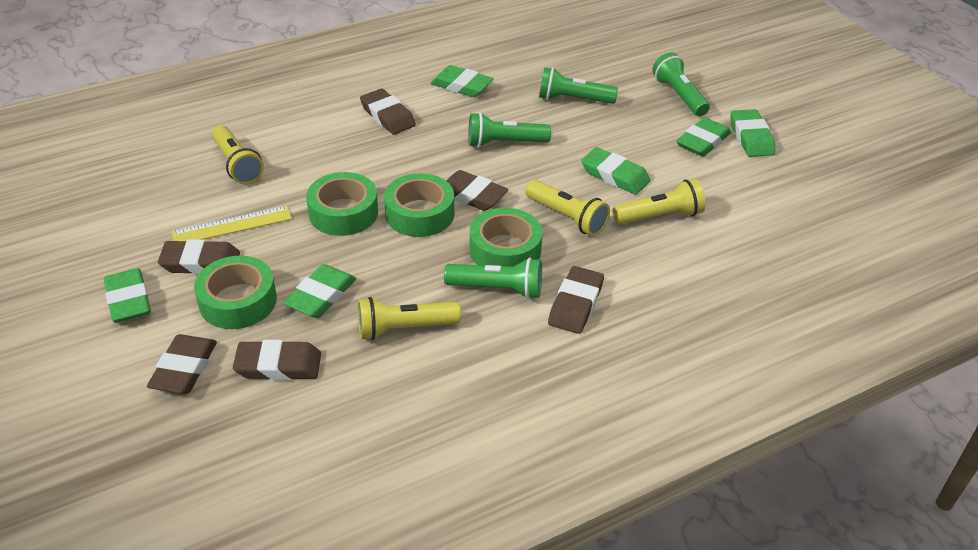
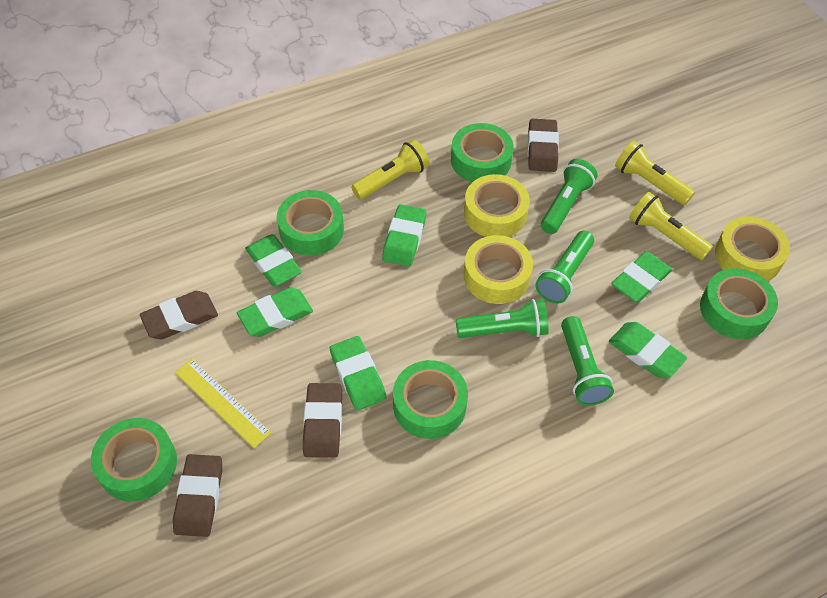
brown eraser: [147,334,217,394] [158,239,240,275] [233,340,321,380] [360,89,416,135] [446,170,509,211] [548,266,604,334] = 6 -> [140,291,218,339] [173,454,222,537] [303,383,342,458] [528,119,559,172] = 4
green tape: [194,256,277,329] [306,172,378,236] [384,173,454,237] [470,208,542,267] = 4 -> [91,418,177,502] [277,190,344,256] [393,360,468,439] [451,123,514,182] [700,268,778,339] = 5
yellow flashlight: [212,125,264,184] [358,297,461,340] [525,180,610,236] [613,179,706,225] = 4 -> [351,139,429,200] [615,141,695,205] [629,192,713,260] = 3
yellow tape: none = 0 -> [464,174,530,237] [464,235,533,304] [715,216,790,281] = 3

